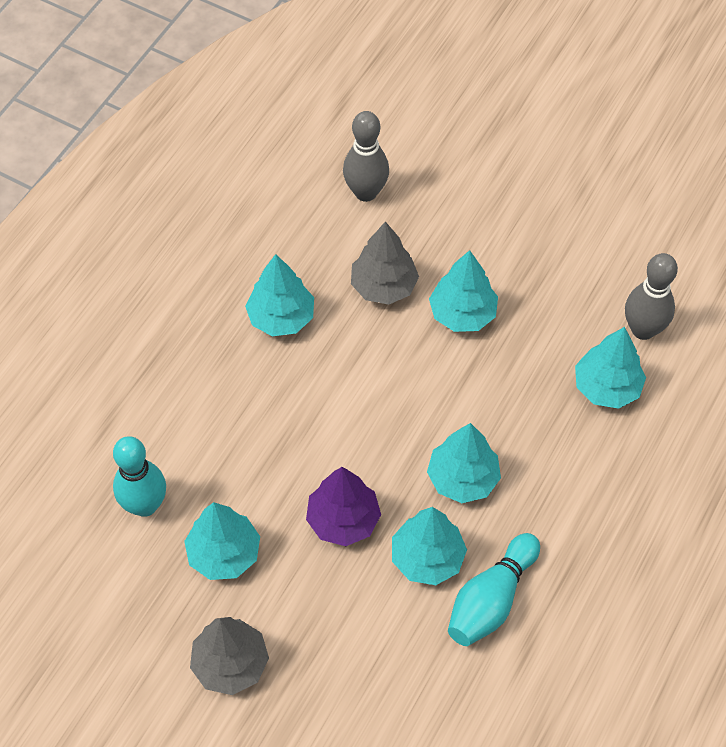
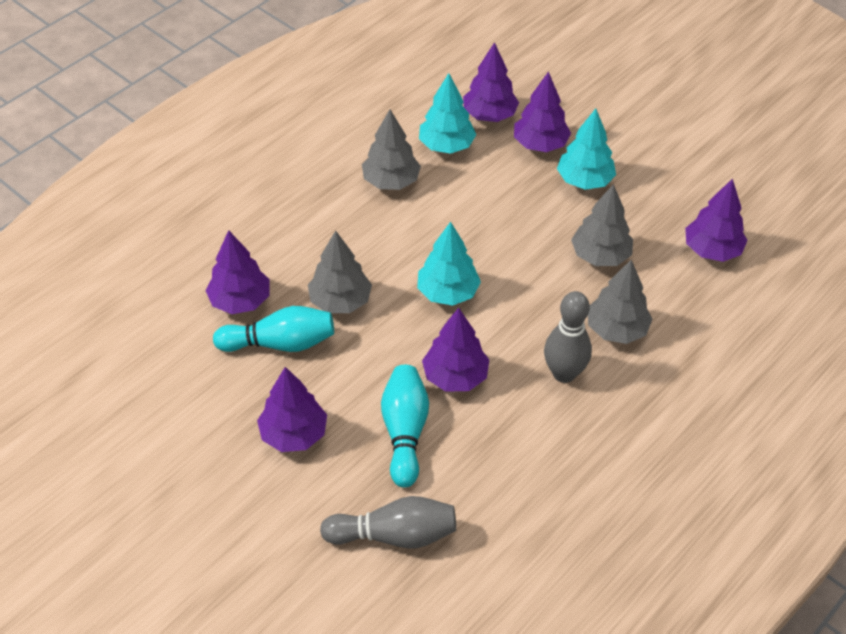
grey tree: [190,617,269,695] [351,221,419,305] = 2 -> [308,230,372,313] [362,109,421,190] [571,184,633,266] [588,260,652,344] = 4
purple tree: [306,467,381,546] = 1 -> [206,230,270,314] [257,367,327,452] [422,308,489,392] [463,42,519,122] [514,71,571,152] [685,178,748,262] = 6
turquoise tree: [184,502,260,580] [245,254,314,336] [392,507,467,585] [427,423,501,503] [429,250,498,332] [575,327,646,409] = 6 -> [417,222,481,306] [419,73,476,154] [557,109,616,190] = 3

